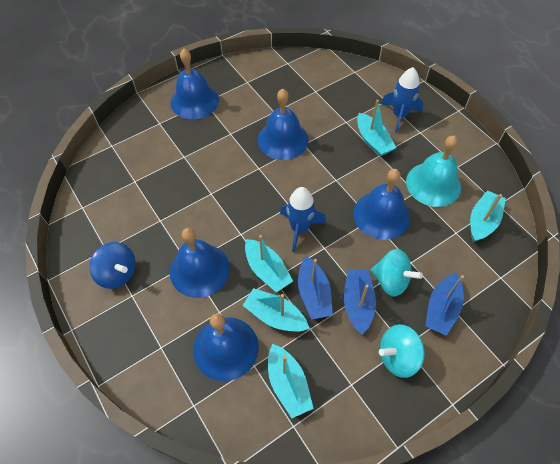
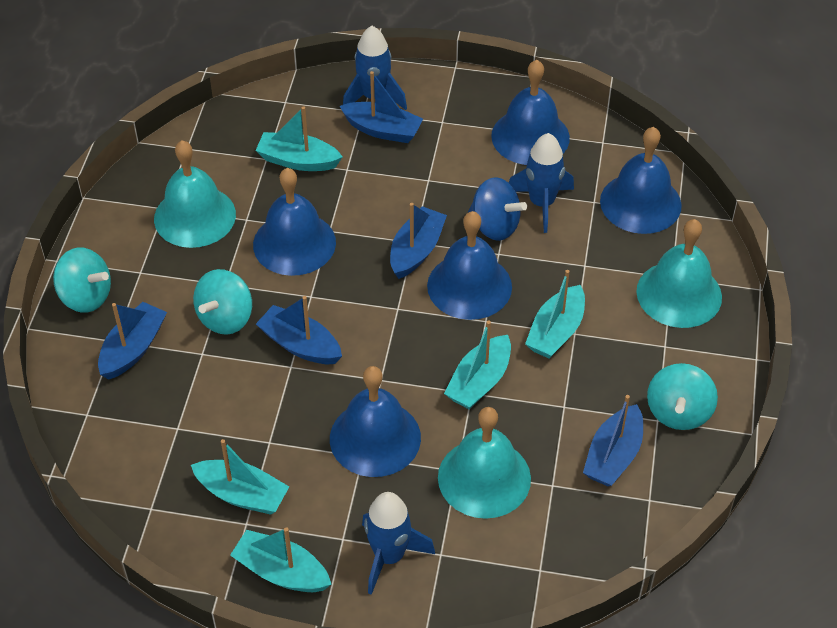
blue boat: [298,256,333,319] [344,270,376,335] [425,273,464,336] = 3 -> [98,302,167,379] [256,296,342,364] [340,71,423,143] [390,203,447,279] [583,395,643,486] = 5
blue rocket: [280,187,326,252] [381,67,423,133] = 2 -> [343,26,407,110] [362,492,435,595] [509,133,574,233] = 3
turquoise bell: [406,136,461,207] = 1 -> [154,140,236,248] [438,407,531,519] [636,219,722,328] = 3
turquoise spinning top: [371,249,423,297] [379,324,425,378] = 2 -> [53,247,111,313] [193,269,252,335] [647,363,718,430] = 3

